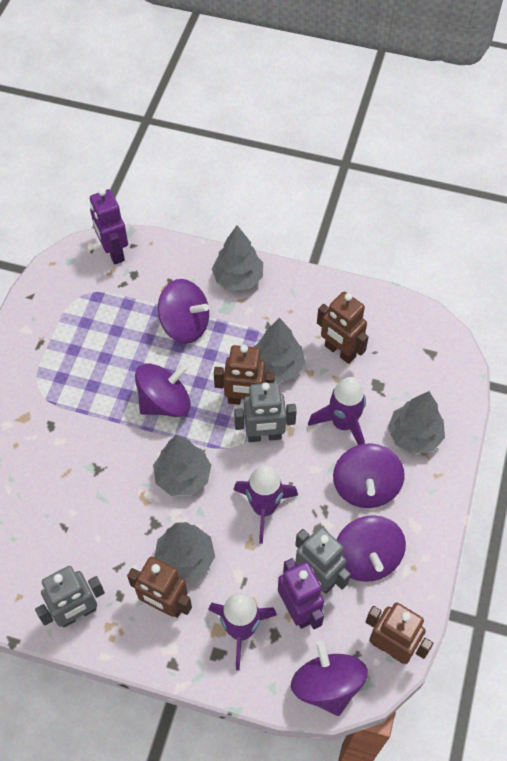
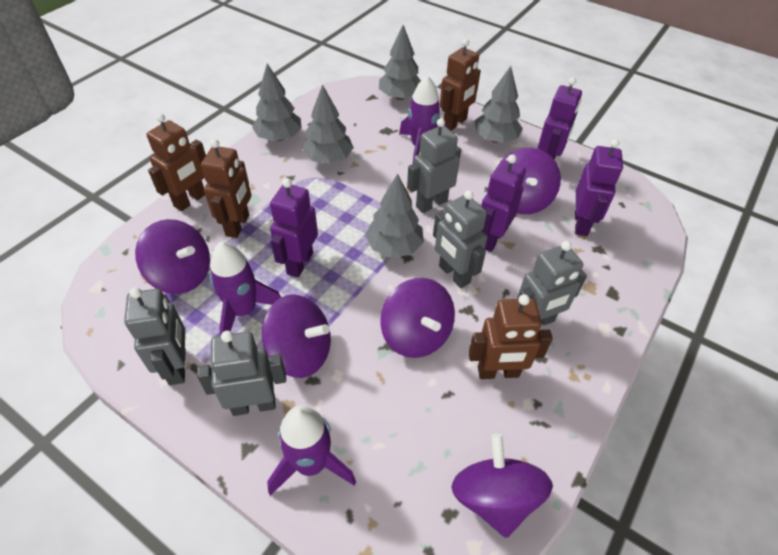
grey robot: [35,566,105,627] [234,382,297,442] [295,527,351,594] = 3 -> [124,287,185,385] [197,331,286,416] [407,118,461,213] [433,190,487,288] [517,241,587,326] = 5
purple robot: [90,188,128,264] [278,558,324,629] = 2 -> [270,178,318,278] [481,154,526,252] [538,77,582,160] [575,139,623,236] = 4

